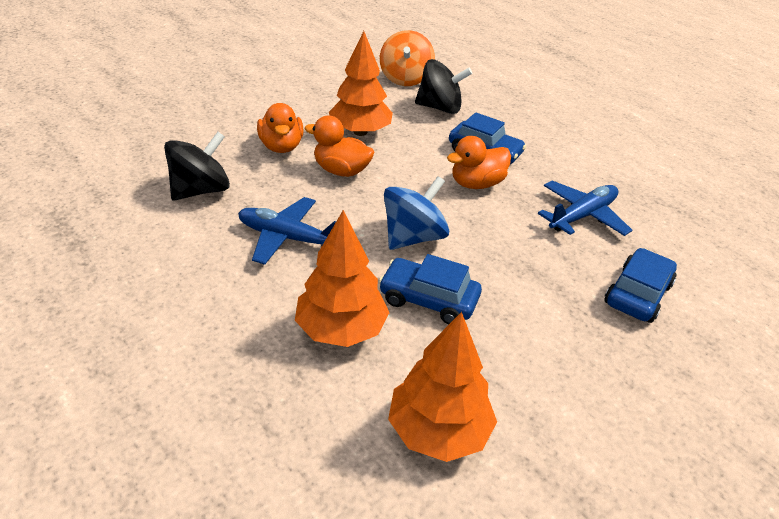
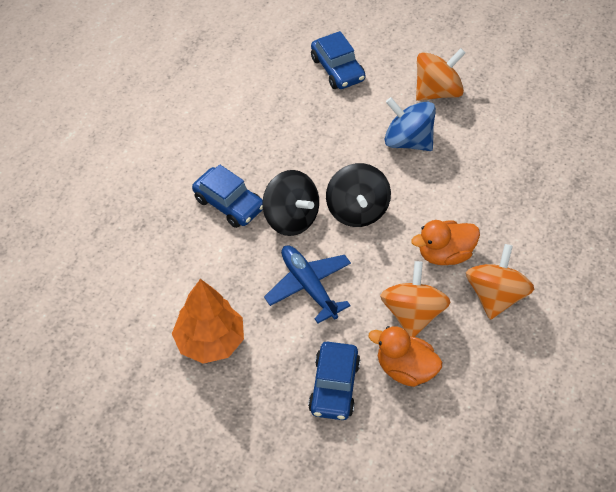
blue plane: [238,197,336,265] [538,181,632,236] = 2 -> [264,245,351,323] = 1
orange duck: [257,103,304,153] [304,116,374,177] [447,136,511,189] = 3 -> [369,326,443,387] [411,220,480,265] = 2
orange spinning top: [380,30,435,86] = 1 -> [380,261,450,337] [416,48,465,101] [466,244,534,320] = 3
orange tree: [295,210,389,347] [329,31,393,136] [388,312,497,462] = 3 -> [172,279,244,364] = 1

